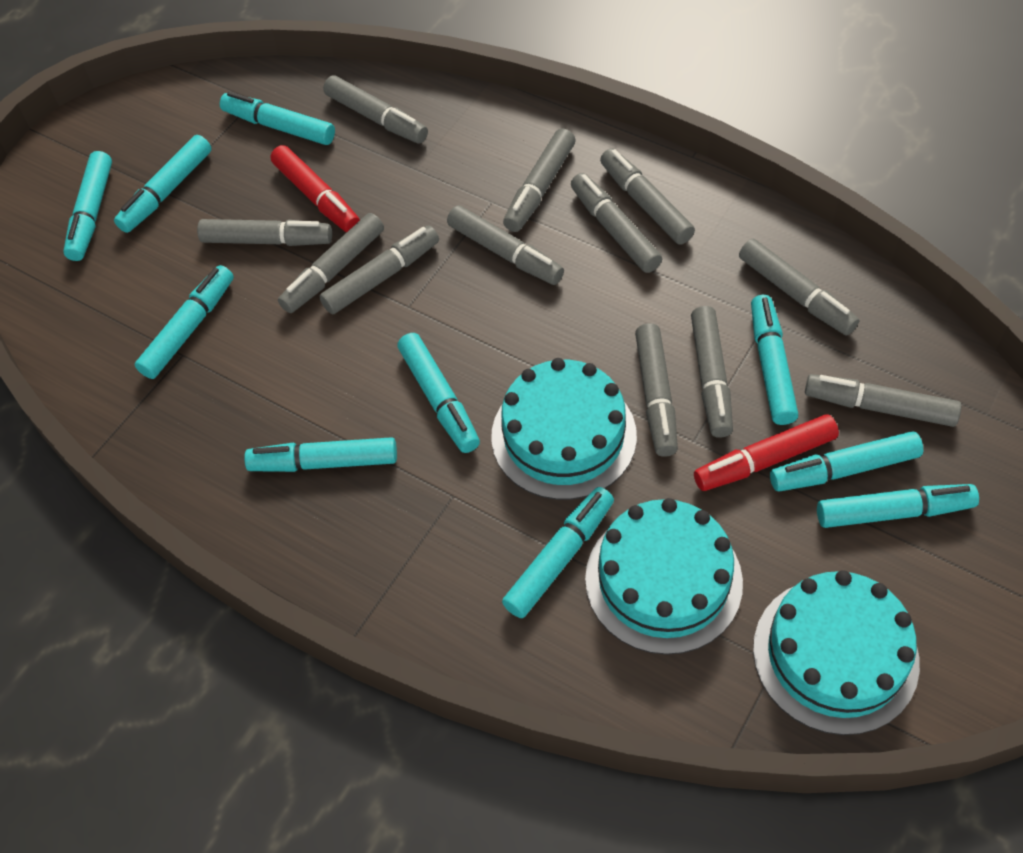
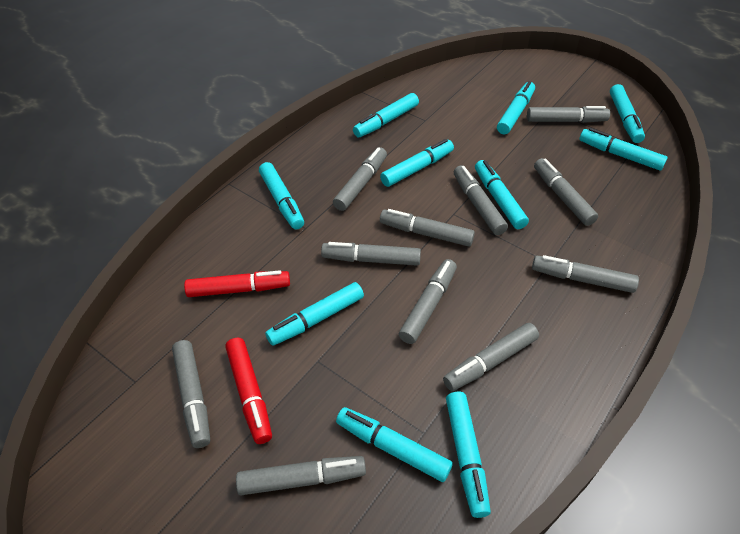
grey marker: [197,219,332,246] [278,213,384,313] [319,225,439,314] [323,75,428,144] [447,205,564,285] [503,128,576,232] [571,173,662,273] [600,148,695,244] [635,323,678,457] [691,306,733,438] [739,239,859,336] [805,374,961,427] = 12 -> [172,340,210,448] [236,456,366,495] [321,242,421,266] [333,147,387,211] [380,209,475,247] [399,259,457,344] [443,323,539,391] [454,165,508,235] [527,106,610,123] [532,255,639,293] [534,158,598,226] = 11
turquoise cake: [491,358,637,500] [585,498,743,655] [753,570,920,735] = 3 -> none = 0

